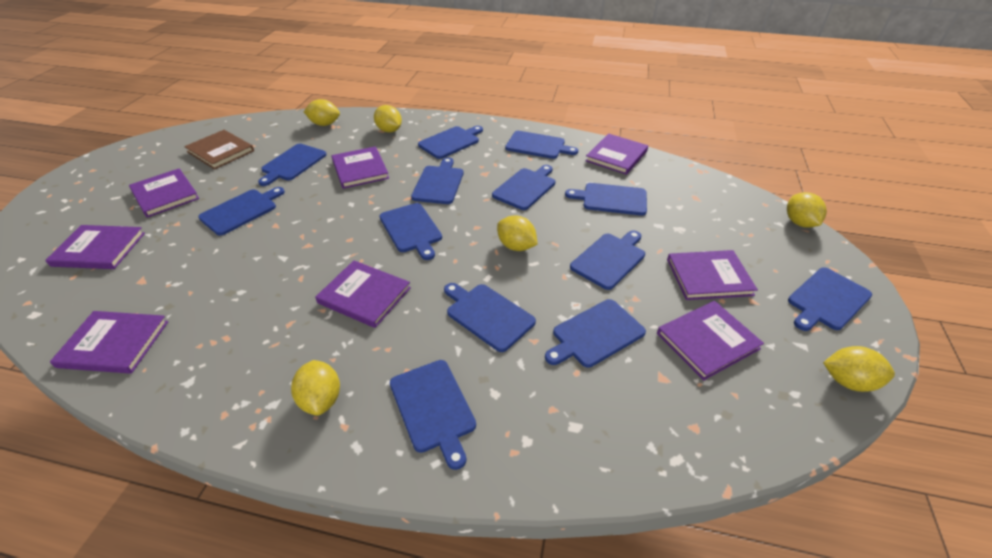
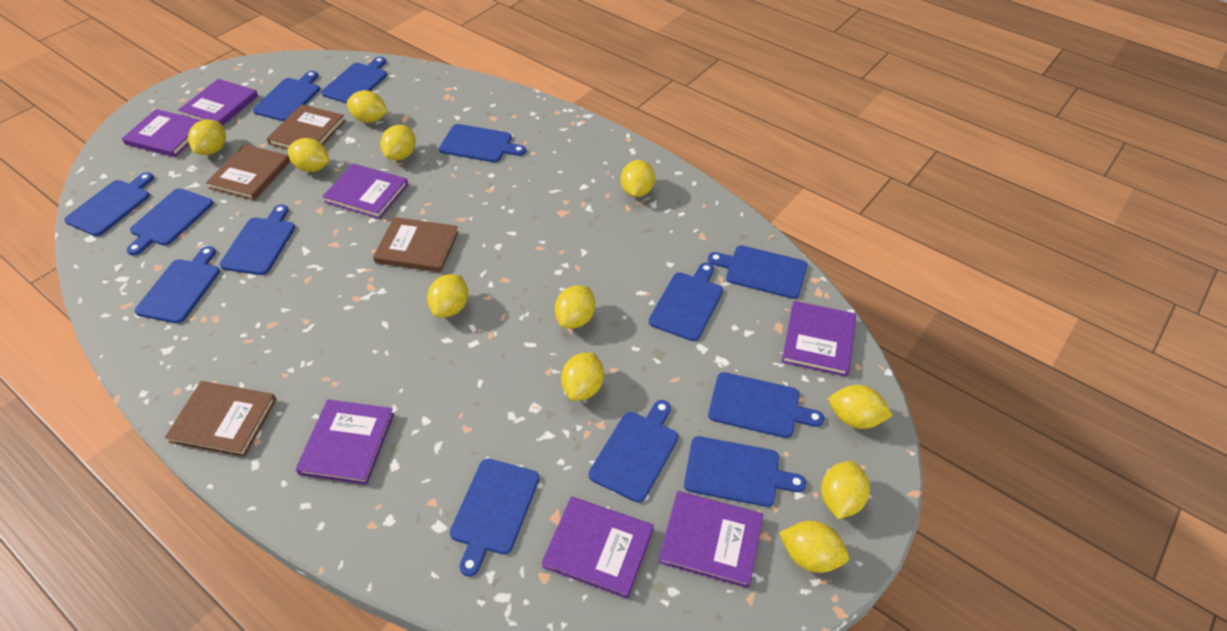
brown book: [184,130,254,169] = 1 -> [165,381,277,457] [206,144,291,200] [267,104,345,150] [373,217,459,272] = 4
purple book: [45,225,145,269] [50,311,168,374] [129,168,199,218] [315,260,411,328] [331,146,389,189] [585,133,648,175] [657,301,764,381] [667,250,758,300] = 8 -> [122,109,202,157] [178,79,258,126] [296,399,394,485] [322,164,408,219] [541,497,654,599] [659,491,763,588] [782,301,856,377] = 7
yellow lemon: [291,360,340,416] [304,99,340,126] [374,105,402,133] [497,215,538,251] [787,192,827,228] [823,346,895,392] = 6 -> [188,120,226,155] [288,138,329,172] [347,90,387,123] [381,125,416,160] [427,274,468,317] [555,285,595,328] [561,352,604,401] [621,160,655,197] [779,521,849,573] [821,461,870,519] [829,385,893,429] = 11

